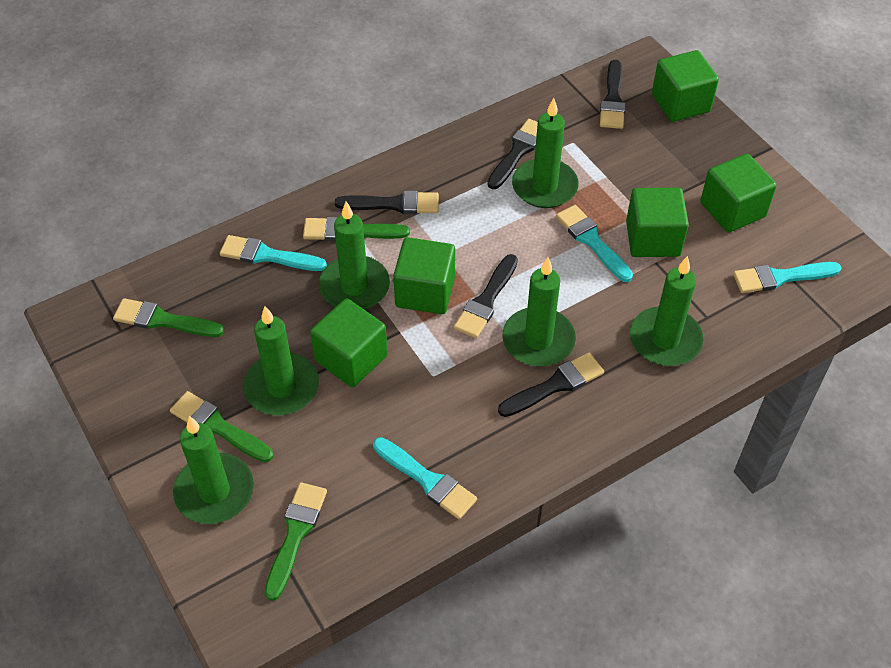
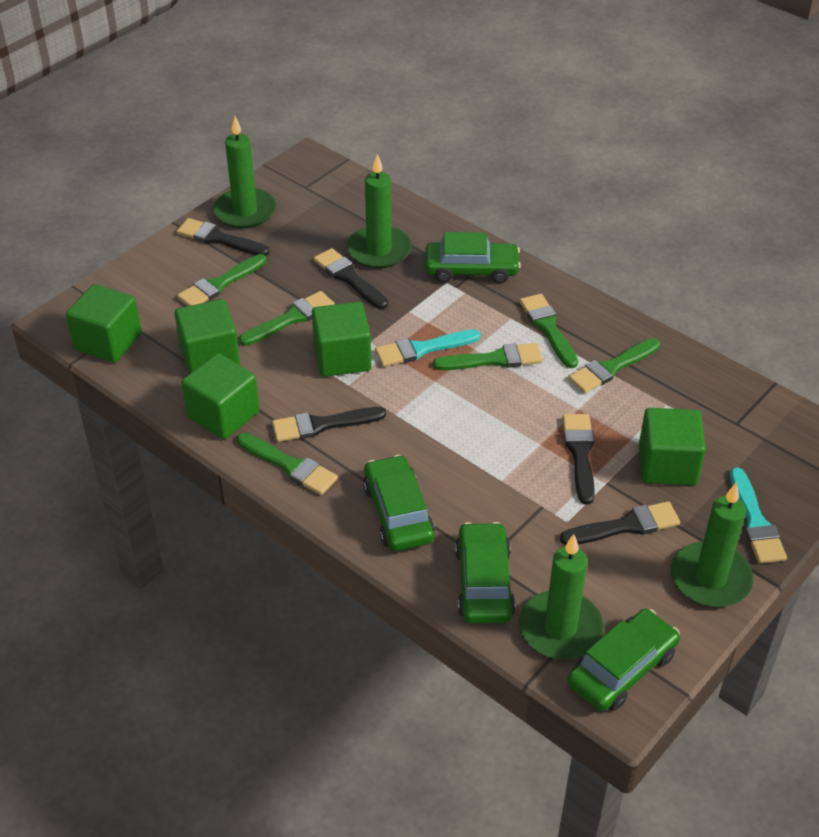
green brush: [113,298,224,337] [170,391,273,463] [265,482,327,601] [303,217,410,241] = 4 -> [177,254,266,306] [237,433,338,495] [239,291,335,346] [433,343,543,370] [519,294,578,368] [568,338,660,393] = 6
green candle: [173,416,254,524] [243,306,319,415] [319,201,390,310] [502,257,576,366] [512,98,578,208] [630,256,703,366] = 6 -> [213,116,276,229] [347,154,412,269] [519,534,604,660] [671,482,753,607] = 4
green car: none = 0 -> [363,455,435,551] [425,232,521,283] [455,522,515,624] [567,609,680,711] = 4
turquoise brush: [220,235,327,271] [373,437,477,519] [556,205,633,282] [733,262,841,293] = 4 -> [375,329,481,367] [730,467,787,564] = 2

